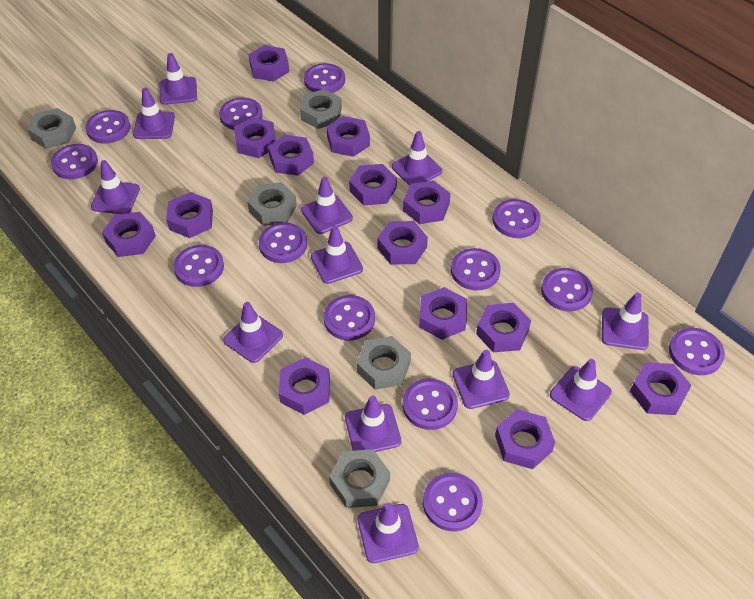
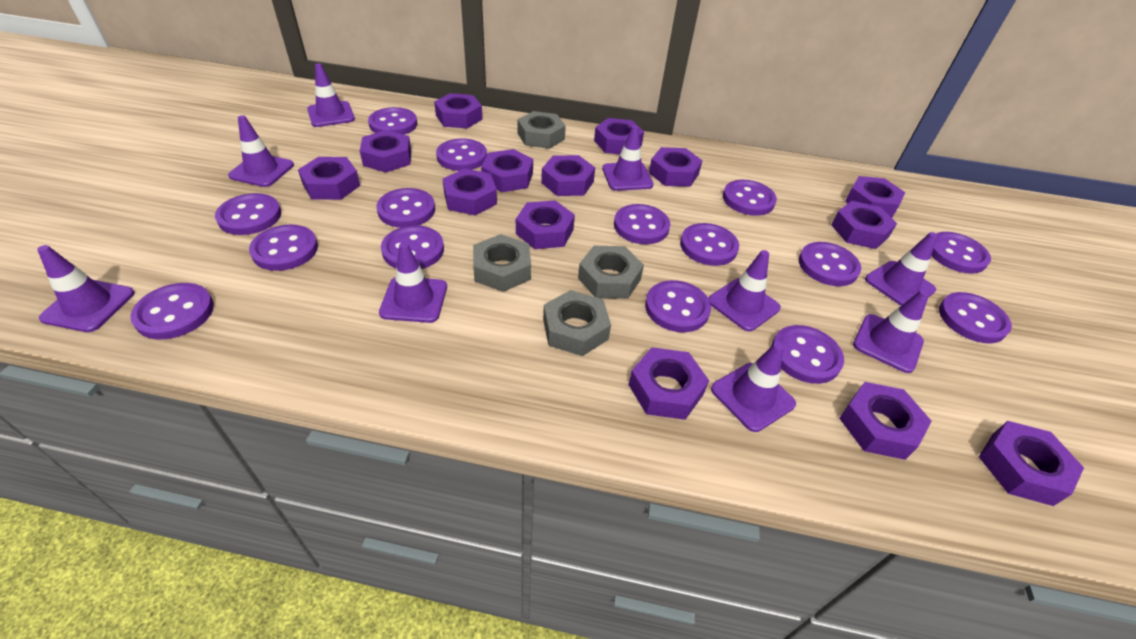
grey nut: [27,108,76,149] [247,182,297,226] [300,89,342,129] [329,449,390,508] [356,336,411,390] = 5 -> [473,234,531,292] [517,111,566,149] [543,290,611,356] [578,246,644,299] = 4
purple button: [51,144,98,179] [85,110,130,144] [174,245,224,287] [219,98,263,130] [259,223,307,263] [304,63,345,93] [324,295,375,340] [403,378,458,430] [423,473,483,531] [451,248,501,291] [492,199,540,238] [541,268,593,312] [669,328,725,375] = 13 -> [130,283,214,339] [215,193,281,235] [249,225,318,271] [368,107,417,135] [376,188,435,228] [381,225,444,269] [436,138,487,171] [614,204,670,244] [645,280,711,332] [680,223,739,266] [723,180,777,216] [771,325,844,384] [799,242,861,286] [931,232,991,274] [939,292,1012,343] = 15
purple traffic cone: [91,160,140,214] [133,88,175,139] [160,53,197,105] [223,302,283,363] [301,177,353,234] [311,226,363,284] [345,396,401,452] [358,503,419,563] [392,131,442,186] [452,350,510,409] [550,359,612,421] [602,293,649,350] = 12 -> [37,245,135,332] [228,115,294,187] [307,63,355,127] [379,242,447,323] [602,125,653,191] [708,250,781,331] [711,342,796,432] [853,290,929,373] [865,232,938,306] = 9

